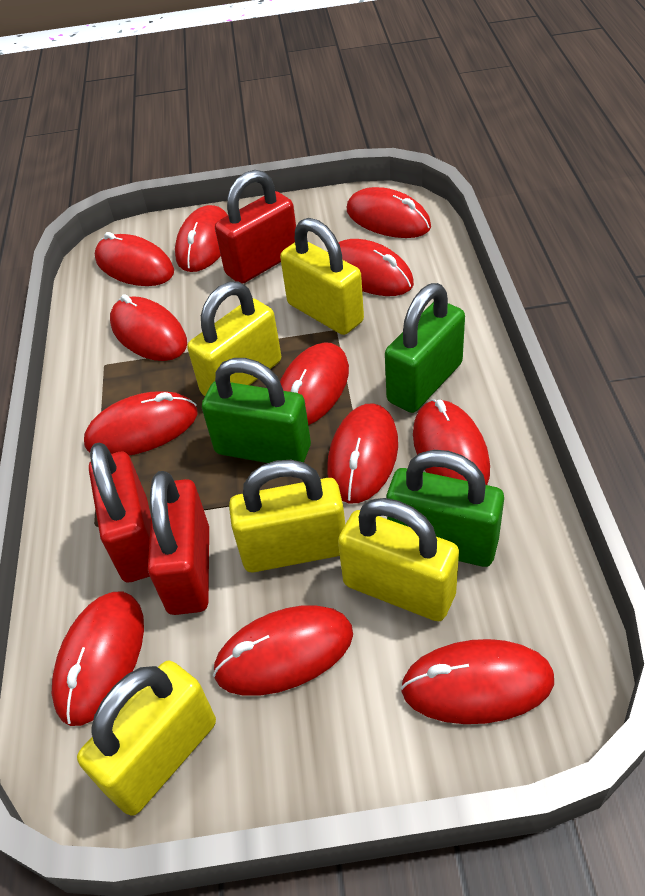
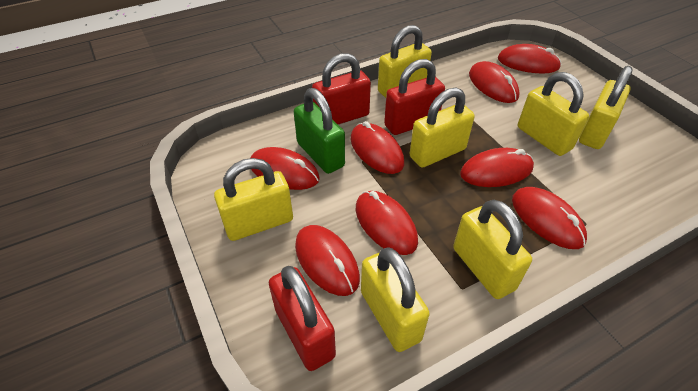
green padlock: [202,358,311,463] [385,283,465,413] [386,450,504,567] = 3 -> [294,88,345,174] = 1
red mouse: [52,591,144,726] [84,391,198,455] [95,232,174,286] [110,294,187,361] [175,205,228,272] [213,605,353,696] [280,342,349,425] [327,403,398,504] [338,239,414,296] [347,187,431,238] [401,639,554,724] [413,399,490,485] = 12 -> [250,147,320,190] [295,225,360,296] [351,121,404,174] [356,191,418,255] [460,148,534,187] [469,61,520,103] [498,44,561,74] [512,187,587,249] = 8
yellow padlock: [77,661,216,816] [187,281,281,396] [229,460,345,572] [280,218,364,335] [338,498,459,621] = 5 -> [214,158,293,241] [361,247,430,352] [378,25,432,98] [410,88,475,168] [453,200,532,299] [518,72,589,156] [579,66,633,149] = 7

